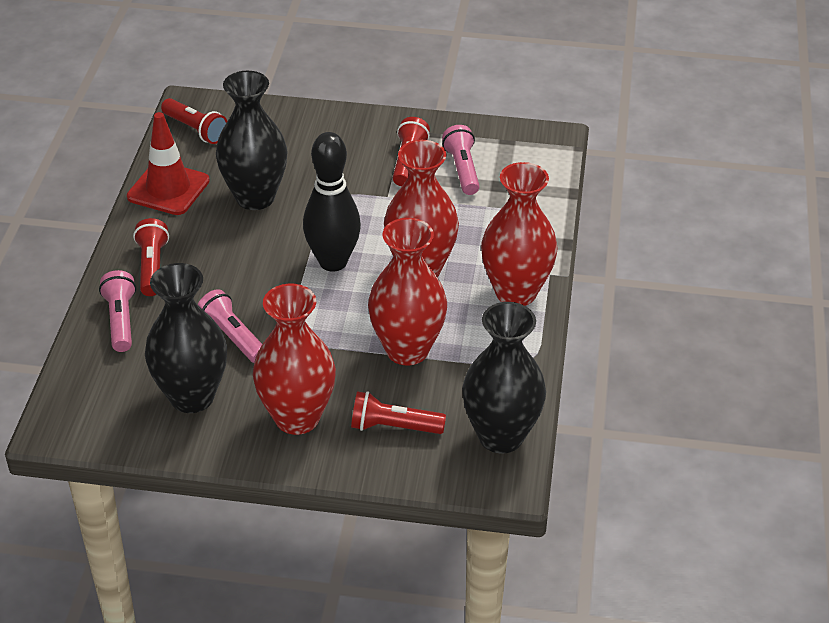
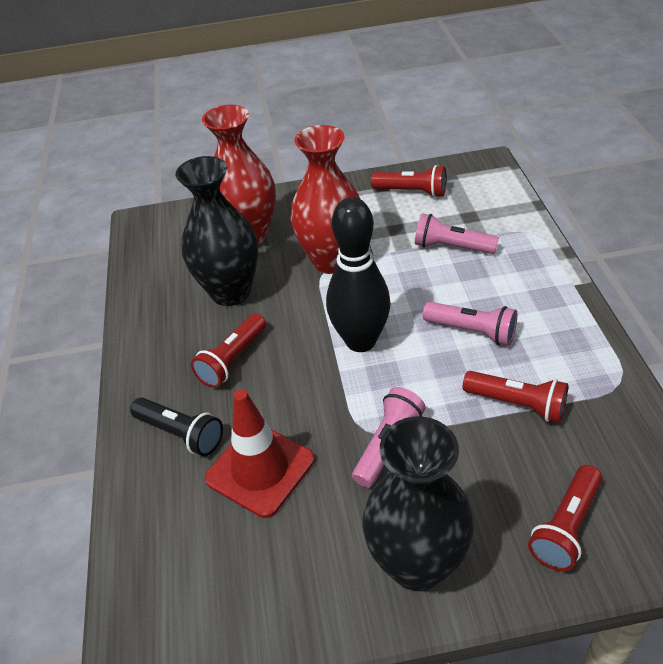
black flashlight: none = 0 -> [130,397,223,456] = 1
black vase: [145,263,227,413] [216,71,288,210] [462,302,546,453] = 3 -> [175,156,258,306] [362,416,474,591] = 2
red vase: [253,284,336,435] [368,218,447,365] [384,140,459,277] [481,162,558,306] = 4 -> [202,105,276,245] [290,125,360,274] = 2

